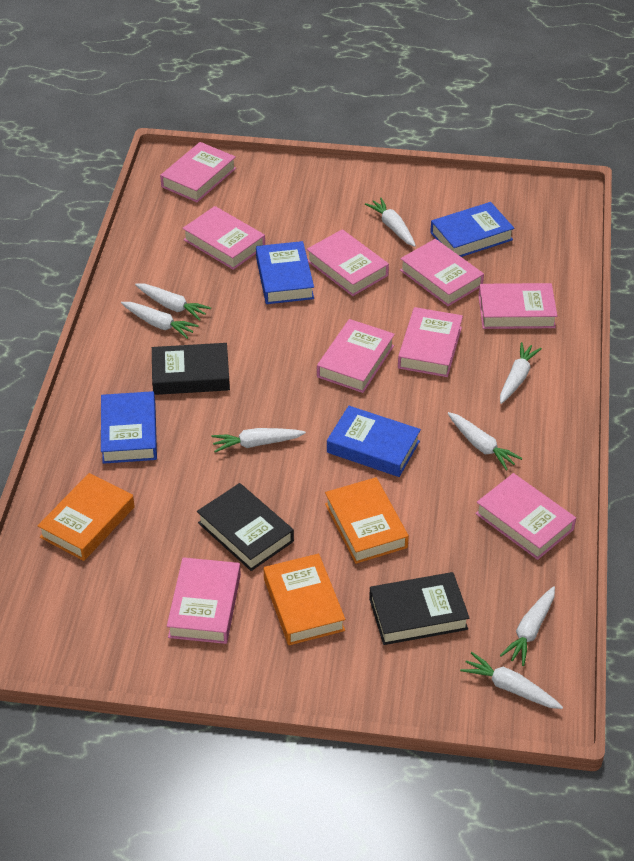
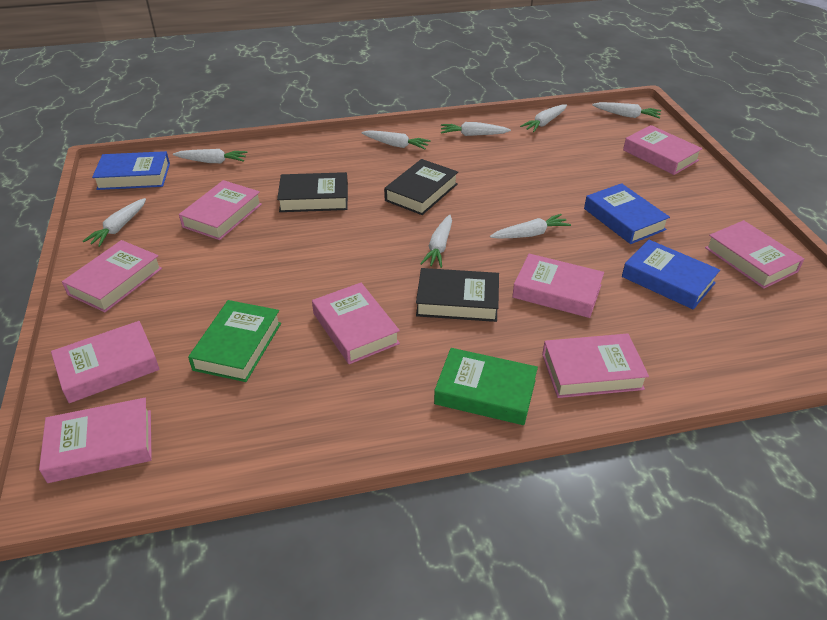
blue book: [101,391,157,464] [256,241,314,304] [327,406,421,477] [430,202,514,257] = 4 -> [92,151,170,190] [584,183,670,244] [622,240,720,310] = 3
green book: none = 0 -> [188,300,281,382] [434,348,538,425] = 2
orange book: [37,473,135,561] [264,554,345,645] [325,477,409,564] = 3 -> none = 0

